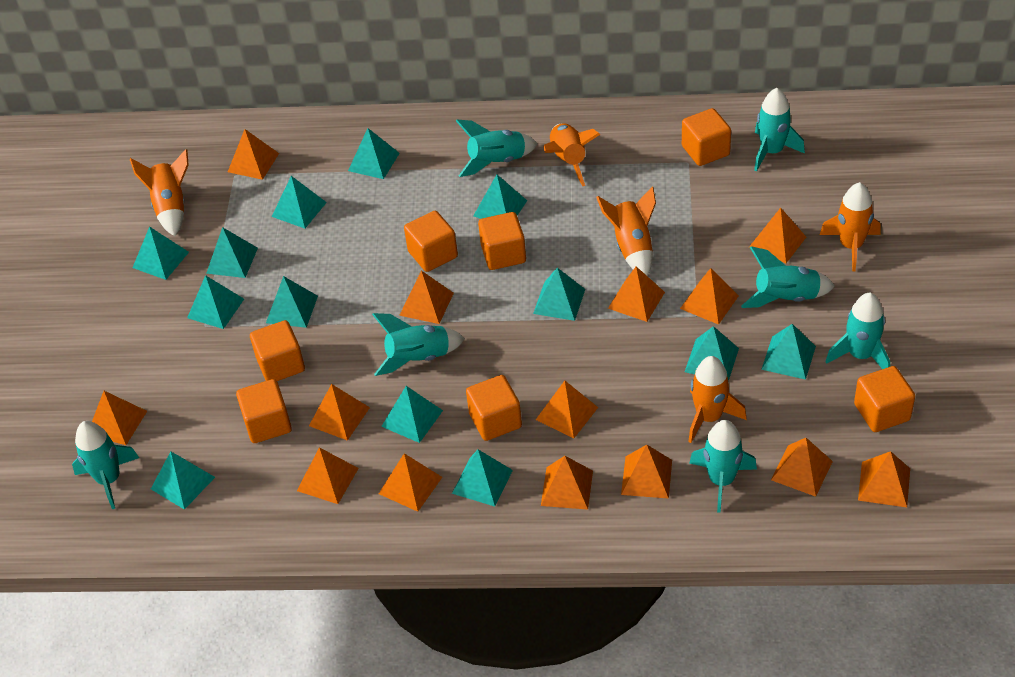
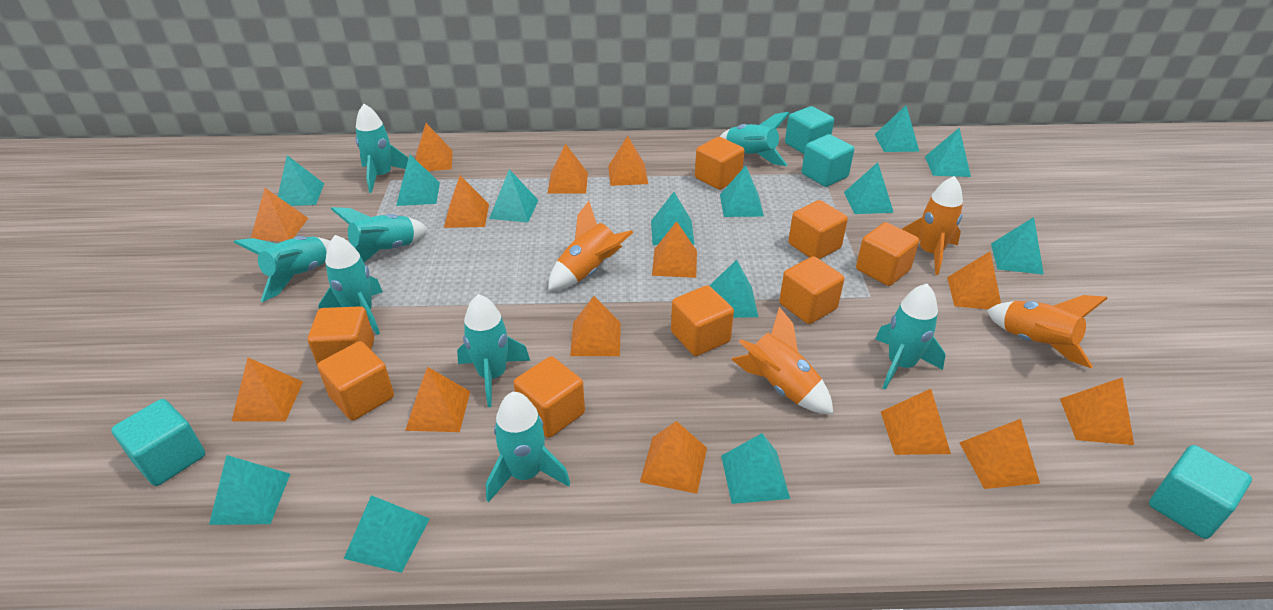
orange cube: [236,379,292,443] [250,320,305,381] [404,211,458,272] [466,375,522,441] [478,212,526,270] [682,108,731,166] [854,366,915,432] = 7 -> [308,306,374,365] [317,341,394,421] [513,356,585,438] [671,285,734,356] [695,137,744,190] [779,256,844,324] [788,200,848,259] [856,222,919,286] = 8
orange rocket: [130,149,189,236] [544,123,600,186] [596,186,656,276] [688,356,747,443] [820,182,881,272] = 5 -> [548,201,634,290] [731,307,833,414] [902,176,963,275] [987,295,1108,368] = 4
turquoise cube: none = 0 -> [111,399,205,486] [785,106,834,154] [802,134,854,187] [1149,445,1252,539] = 4
turquoise rocket: [72,421,139,509] [372,313,465,376] [456,120,538,177] [689,420,757,513] [741,246,835,308] [754,88,805,171] [825,293,890,369] = 7 -> [234,236,330,302] [319,235,383,335] [331,207,428,262] [355,104,408,193] [457,294,530,407] [486,392,570,502] [720,112,790,166] [875,284,946,390] = 8

